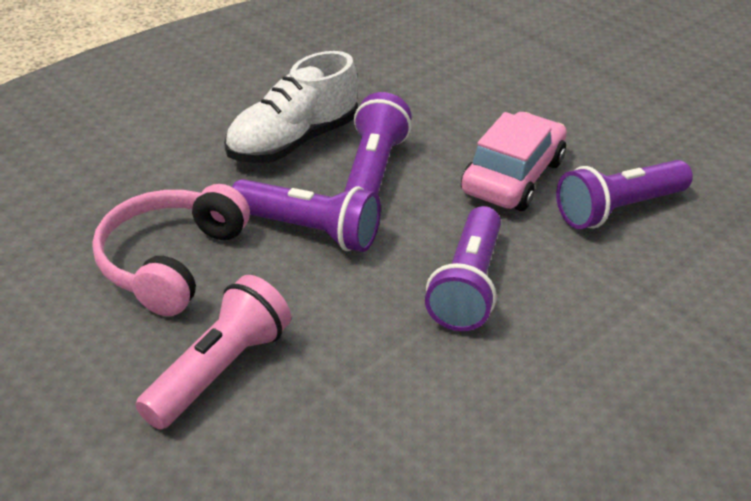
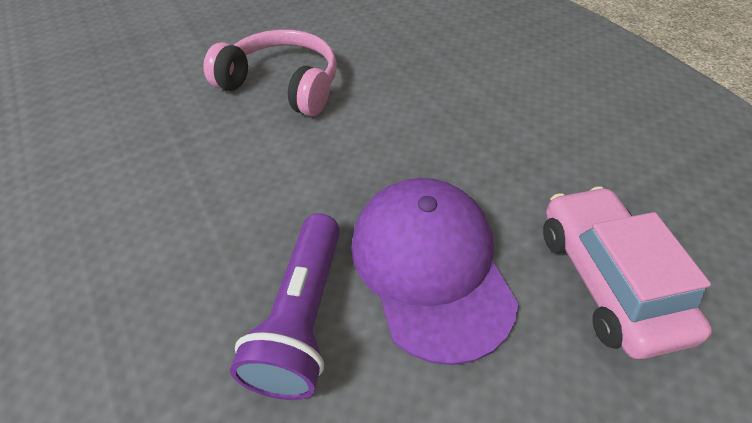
pink flashlight: [136,275,291,430] = 1 -> none = 0
purple cap: none = 0 -> [351,178,518,365] = 1
purple flashlight: [232,179,381,252] [344,92,412,194] [425,206,501,331] [556,160,693,229] = 4 -> [230,213,340,400] = 1
white shoe: [224,51,358,163] = 1 -> none = 0

